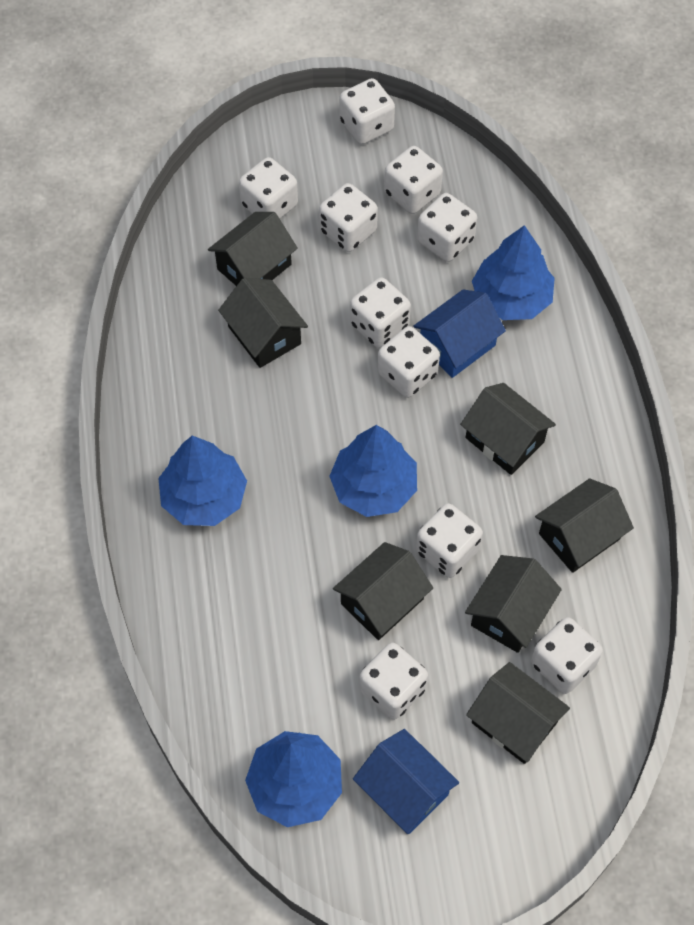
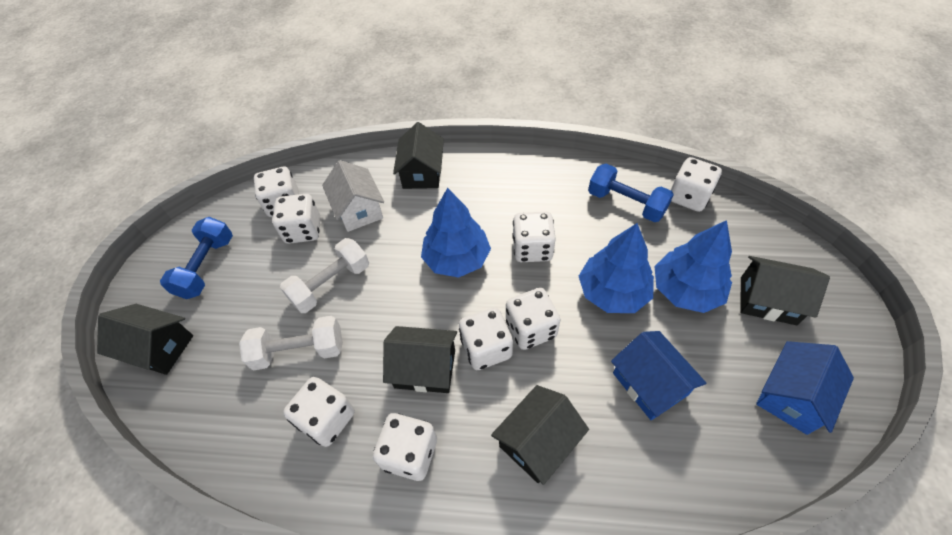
black house: [208,212,298,286] [218,278,308,368] [333,542,433,640] [460,383,556,475] [465,555,562,653] [466,662,570,764] [535,478,634,573] = 7 -> [97,304,193,375] [383,326,457,393] [393,122,444,189] [491,385,589,485] [740,256,830,325] = 5
blue dumbbell: none = 0 -> [160,217,233,299] [588,164,674,222] = 2
blue tree: [158,435,247,526] [245,731,342,827] [329,425,417,517] [472,225,555,320] = 4 -> [421,188,491,278] [579,223,654,313] [654,220,732,313] = 3
white dice: [239,157,298,219] [319,183,378,252] [339,78,395,144] [350,277,411,348] [359,642,428,720] [378,326,440,398] [384,146,443,214] [416,503,483,578] [417,193,477,262] [531,617,603,694] = 10 -> [254,167,299,217] [272,194,320,244] [283,377,355,447] [373,413,437,481] [459,307,513,370] [506,288,560,350] [512,212,556,262] [671,157,722,212] = 8
white dumbbell: none = 0 -> [239,316,343,370] [280,238,369,313] = 2
white house: none = 0 -> [322,160,384,232] = 1

